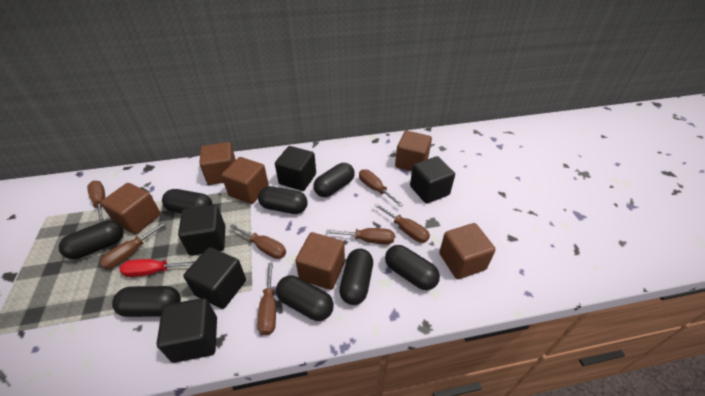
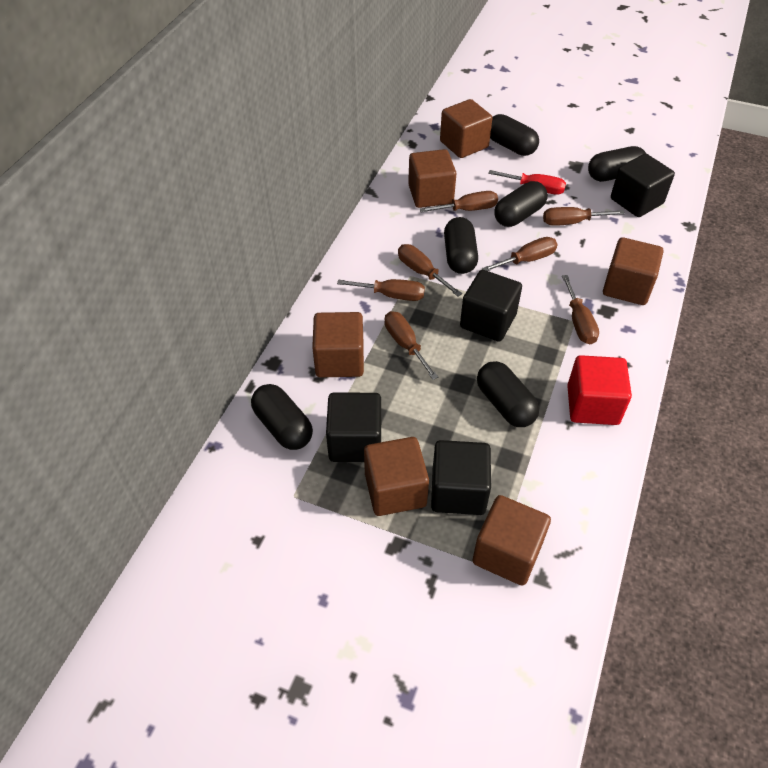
black capsule: [59,220,123,259] [112,286,181,317] [162,189,213,213] [258,186,308,214] [276,275,334,321] [313,163,355,197] [339,249,373,305] [385,245,440,290] = 8 -> [251,384,313,450] [444,217,478,274] [477,361,539,427] [490,114,539,156] [494,181,548,227] [588,146,646,182] = 6
black cube: [157,298,217,363] [178,205,225,256] [183,247,246,309] [275,146,316,191] [410,156,455,204] = 5 -> [326,393,381,462] [431,440,491,515] [460,270,522,342] [611,153,675,217] = 4
red cube: none = 0 -> [567,355,632,425] = 1

